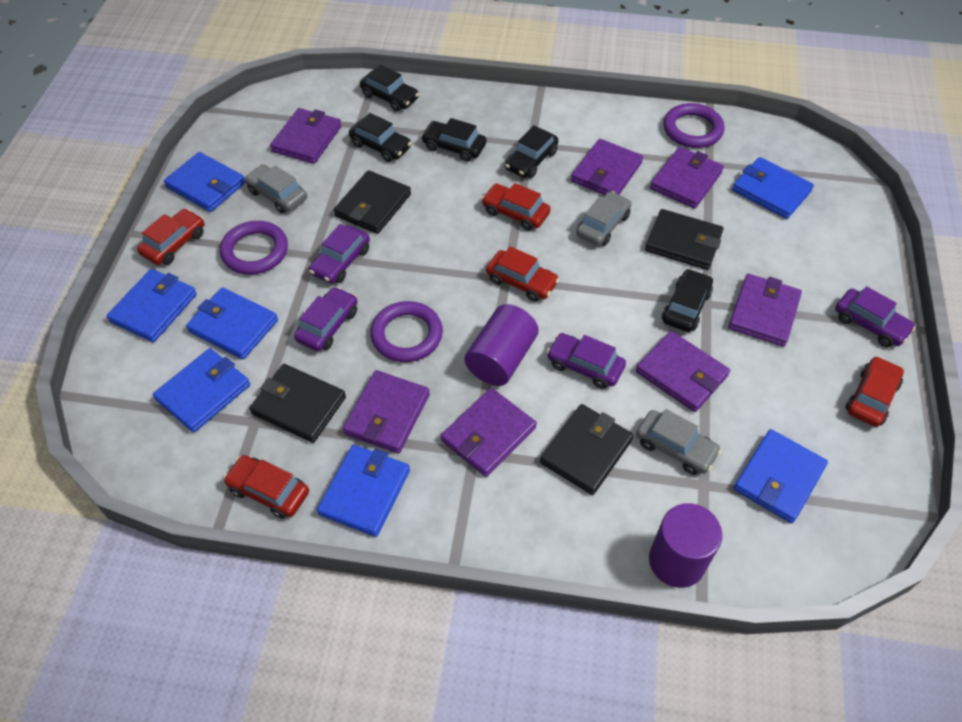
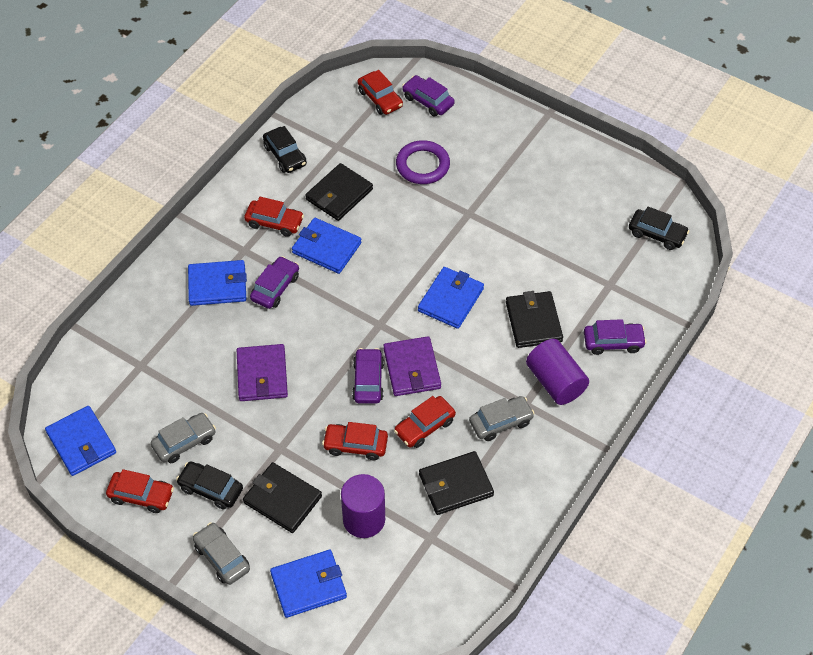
black car: [349,113,411,162] [360,65,419,112] [421,118,487,162] [505,125,558,178] [662,269,713,332] = 5 -> [176,461,243,509] [263,126,307,173] [629,207,689,250] = 3
blue wallet: [107,269,197,342] [153,348,250,433] [164,152,245,212] [186,287,278,359] [317,445,410,537] [732,157,814,219] [734,429,828,523] = 7 -> [45,406,116,476] [188,260,247,306] [270,550,347,618] [292,218,361,274] [418,267,484,329] = 5
purple ring: [220,221,288,275] [370,301,443,362] [663,103,724,148] = 3 -> [396,140,450,184] = 1
purple wallet: [270,108,342,164] [343,370,430,453] [441,388,537,477] [571,139,643,195] [636,331,730,412] [650,147,724,209] [728,274,802,347] = 7 -> [237,344,288,401] [383,336,441,396] = 2

